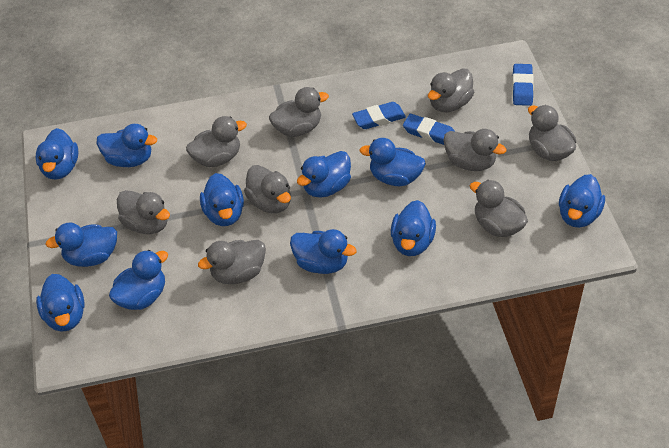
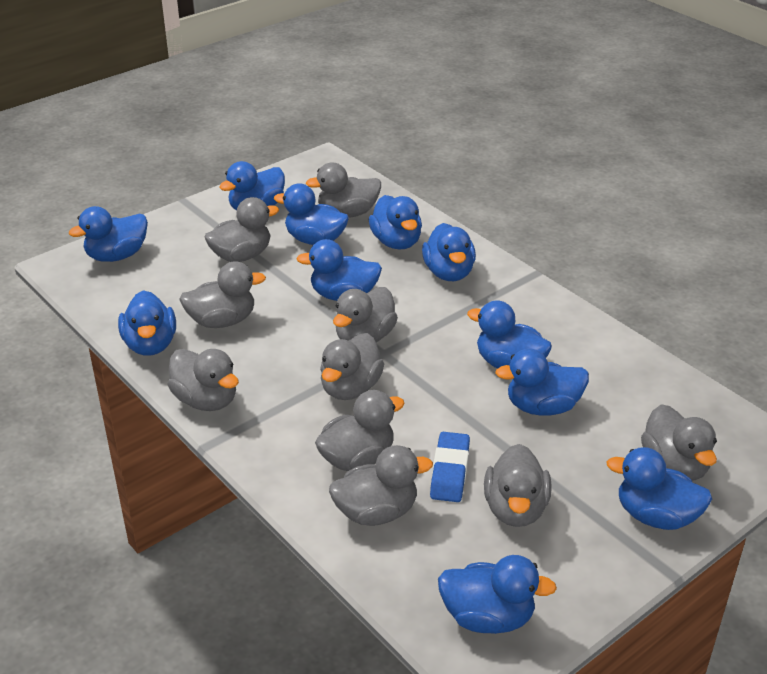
blue eraser: [352,102,406,129] [403,114,454,145] [512,64,534,106] = 3 -> [430,432,470,502] = 1
grey duck: [117,190,170,234] [186,116,247,167] [198,240,266,284] [244,165,291,213] [269,87,329,137] [428,68,474,112] [443,129,506,171] [470,180,528,237] [528,105,576,161] = 9 -> [168,349,239,411] [179,261,266,328] [204,197,279,262] [306,163,381,218] [315,390,405,471] [320,333,384,400] [329,445,433,526] [333,287,398,342] [484,444,552,527] [641,404,717,481] = 10

